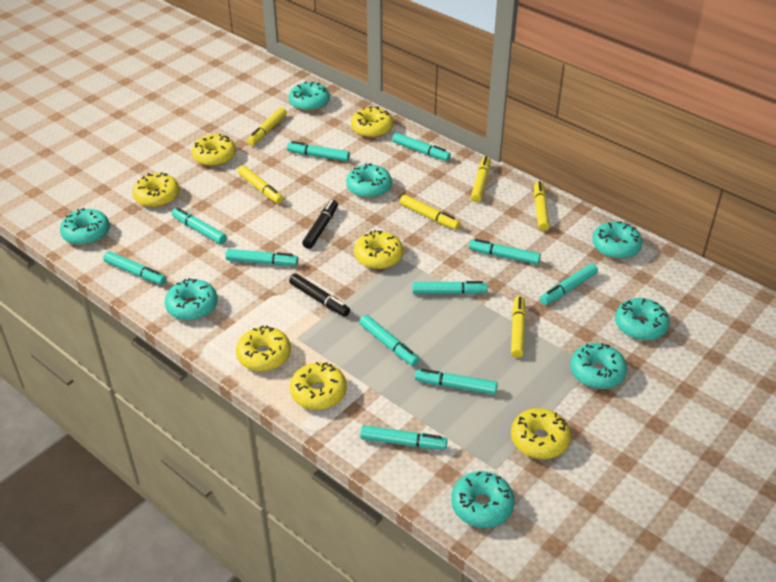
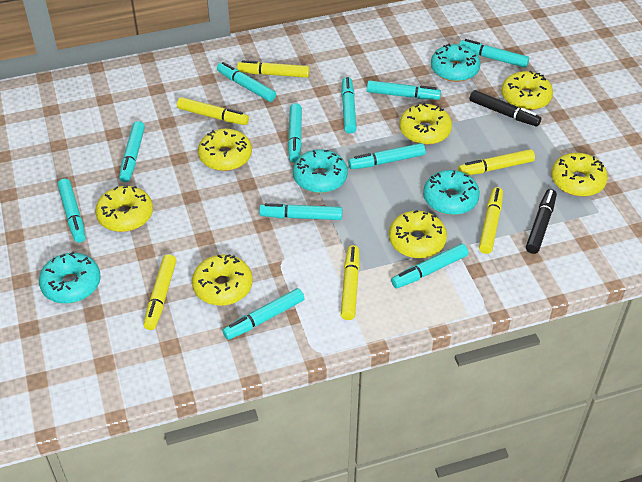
turquoise donut: [60,208,110,246] [165,278,218,321] [289,81,330,111] [346,163,392,198] [451,471,515,528] [570,343,627,389] [592,221,642,259] [615,298,670,341] = 8 -> [39,252,101,304] [293,149,348,193] [423,170,480,215] [431,43,481,82] = 4

